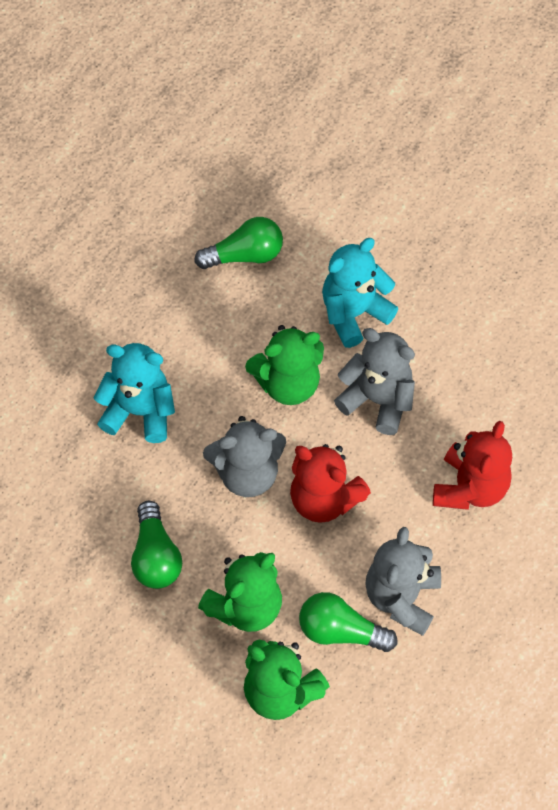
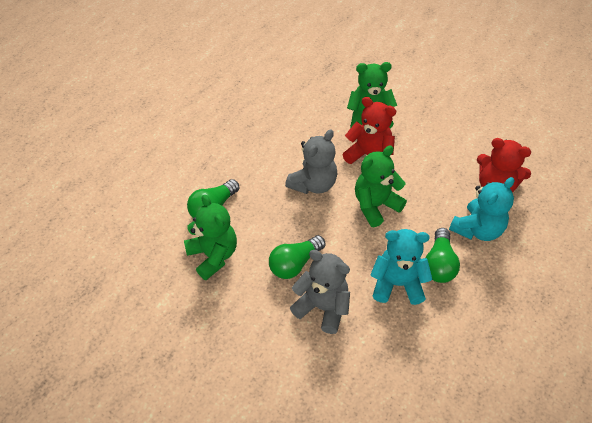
grey teddy bear: [203,416,286,497] [334,328,415,435] [365,527,441,636] = 3 -> [285,129,338,194] [290,250,350,334] = 2

